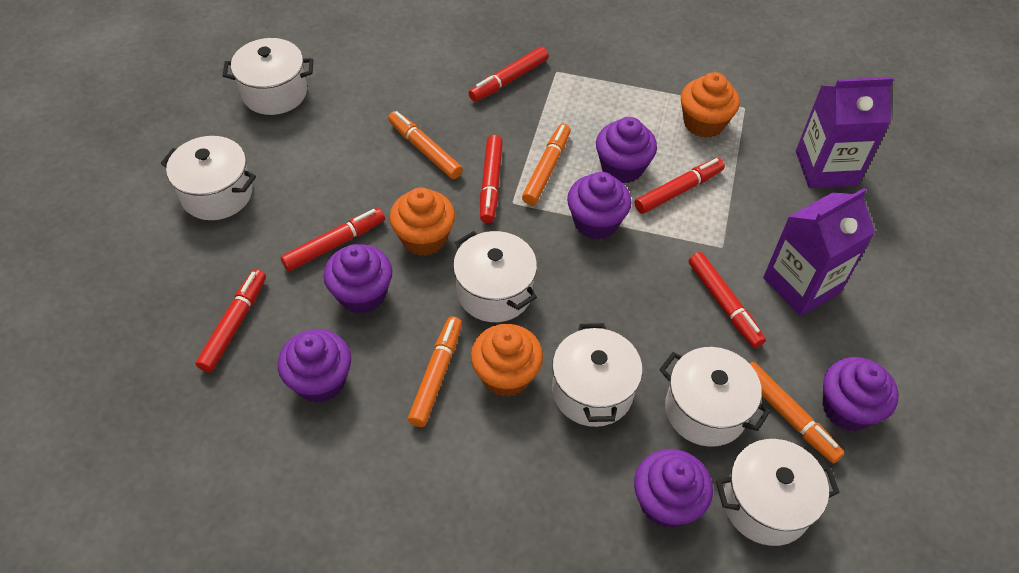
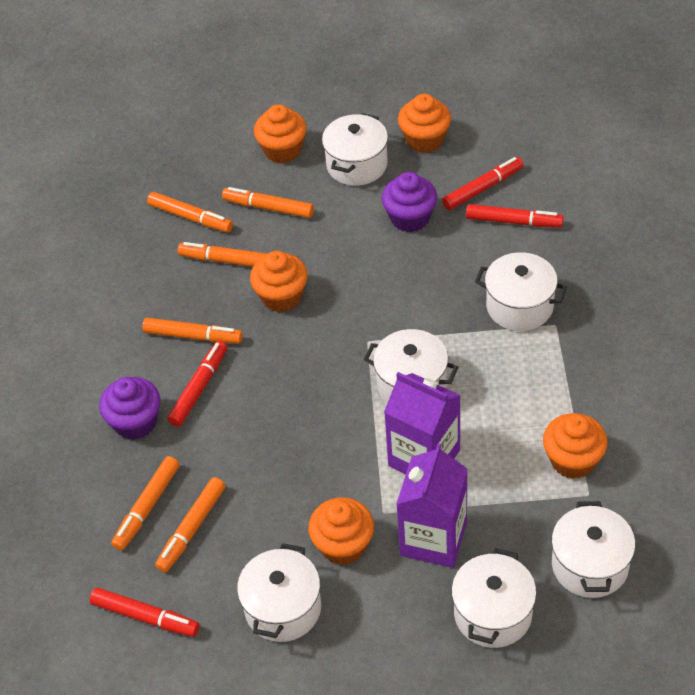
orange cupcake: [390,187,455,256] [471,324,543,397] [681,72,740,138] = 3 -> [250,251,308,312] [254,104,307,164] [308,498,374,565] [398,94,451,153] [543,413,608,479] = 5
orange marker: [388,111,463,179] [408,316,462,427] [522,124,571,205] [750,362,844,464] = 4 -> [111,456,180,551] [142,318,243,344] [147,192,233,233] [155,477,226,573] [178,242,267,267] [222,187,314,218] = 6
purple cupcake: [278,329,351,403] [324,244,392,314] [567,172,632,239] [596,117,657,184] [634,449,713,528] [823,357,899,431] = 6 -> [99,377,160,440] [382,172,437,232] = 2
red marker: [195,269,266,372] [280,208,385,271] [469,47,549,102] [480,135,503,223] [634,158,725,214] [688,252,766,348] = 6 -> [90,588,200,637] [167,341,227,427] [442,157,523,210] [466,204,563,227] = 4

